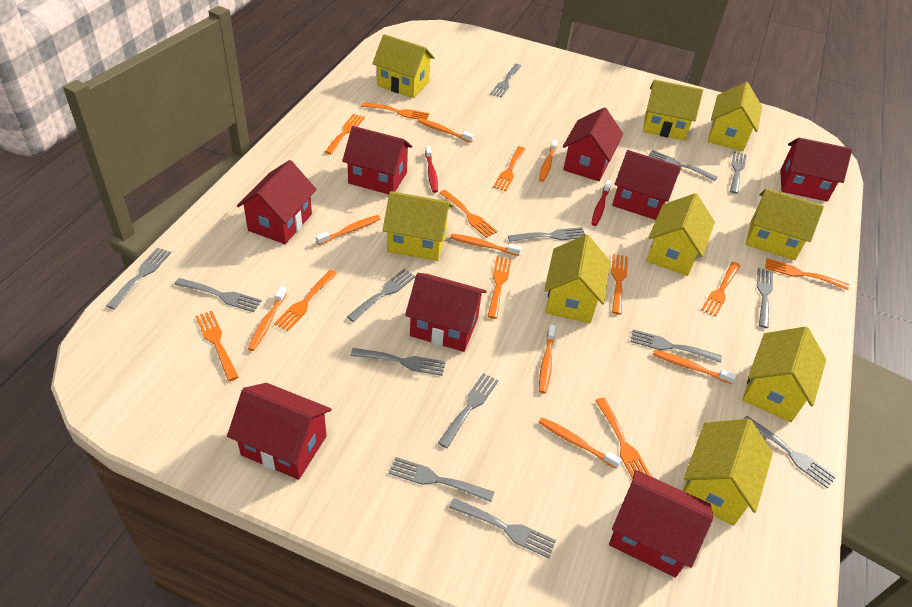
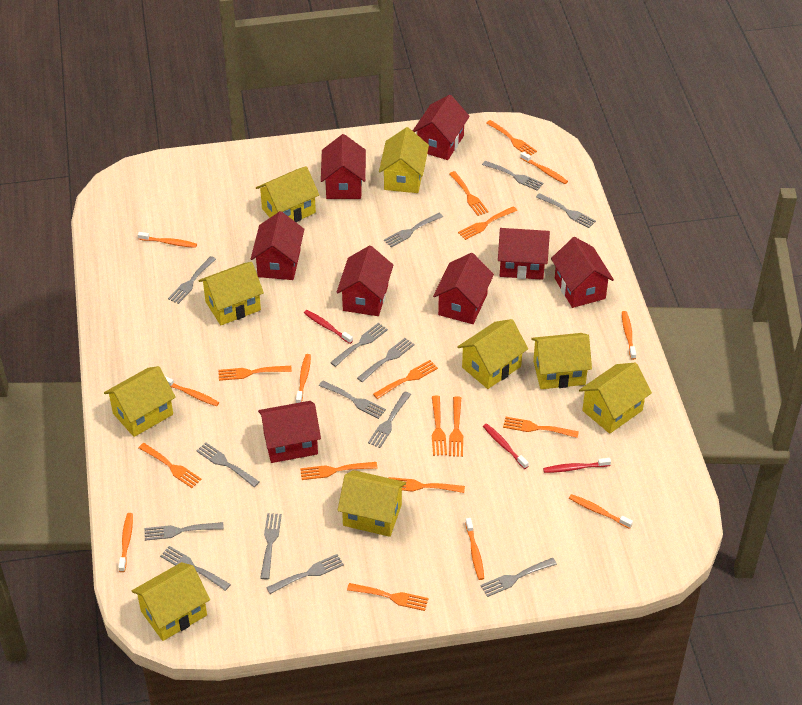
orange fork: [195,311,239,381] [274,270,338,331] [325,114,365,154] [361,102,429,120] [439,190,497,238] [487,256,511,319] [493,146,525,191] [595,398,651,479] [611,254,628,315] [701,262,740,317] [765,258,849,290] = 11 -> [139,443,202,488] [218,366,292,381] [300,462,377,480] [347,583,428,611] [373,360,438,399] [389,477,465,493] [432,395,447,456] [449,171,489,216] [449,396,463,457] [458,206,517,240] [486,120,537,155] [503,417,579,438] = 12
red toothbrush: [425,146,438,193] [591,180,612,226] = 2 -> [304,310,353,344] [483,424,529,469] [543,458,611,473] = 3

